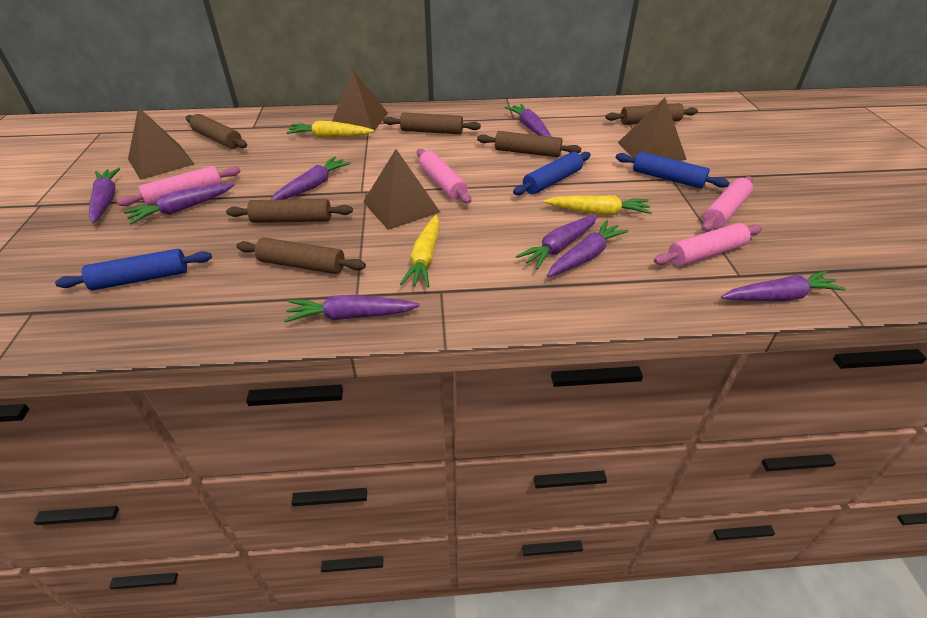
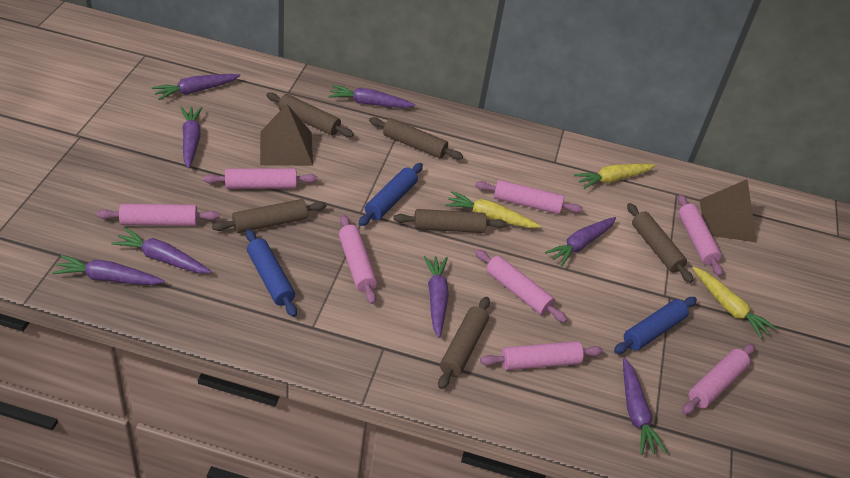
brown pyramid: [128,107,194,180] [332,69,388,131] [363,149,440,230] [618,98,687,161] = 4 -> [260,104,313,166] [699,179,757,242] = 2
pink rolling pin: [117,166,241,206] [417,149,471,204] [654,223,762,266] [702,176,753,232] = 4 -> [97,204,219,226] [203,168,318,189] [339,215,377,304] [475,180,583,214] [475,249,567,323] [480,341,603,370] [678,195,723,276] [682,344,755,415] = 8

